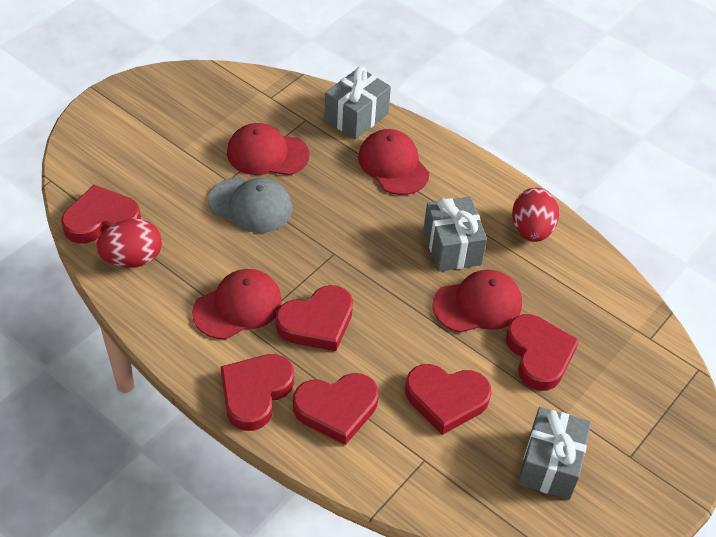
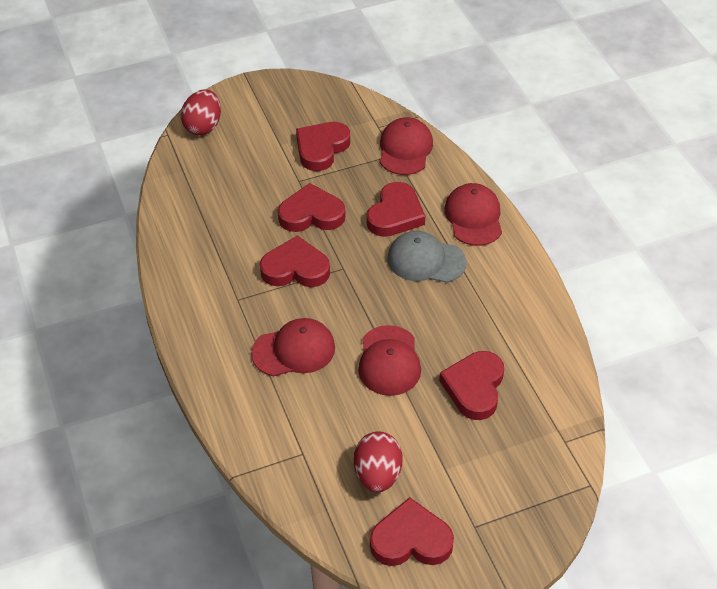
grey gift: [324,67,391,139] [423,197,487,272] [518,407,591,500] = 3 -> none = 0

